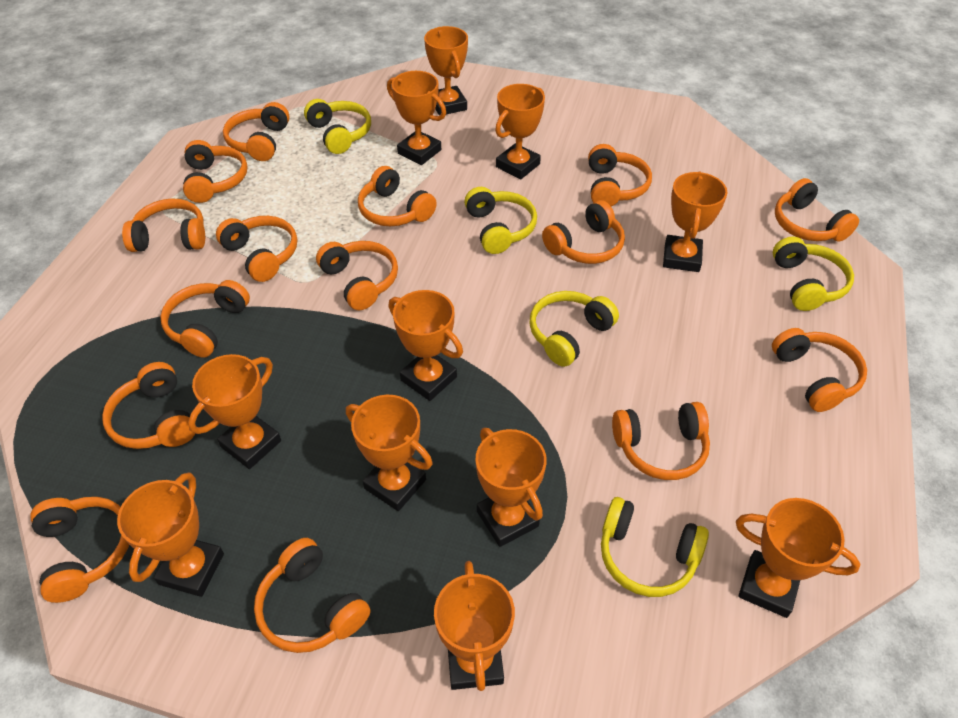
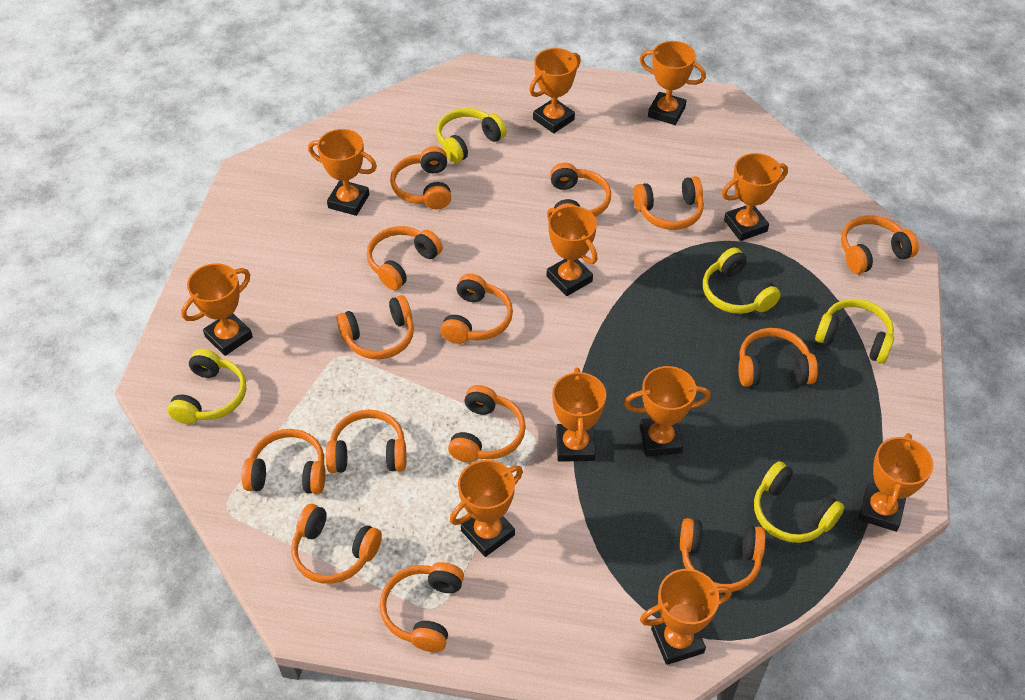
orange headphones: [30,497,129,603] [102,362,195,449] [122,199,205,252] [160,280,250,358] [183,140,248,203] [216,216,297,282] [223,102,289,161] [254,538,370,653] [316,241,398,310] [358,166,437,226] [542,200,625,264] [588,144,652,207] [612,402,710,480] [772,328,867,412] [775,178,859,242] = 15 -> [242,429,326,494] [291,504,382,584] [326,410,406,473] [337,295,414,359] [367,226,443,290] [380,562,464,652] [390,146,451,209] [440,274,513,344] [448,385,526,462] [550,163,611,217] [633,176,704,230] [680,518,766,592] [738,328,818,387] [841,216,919,274] = 14

